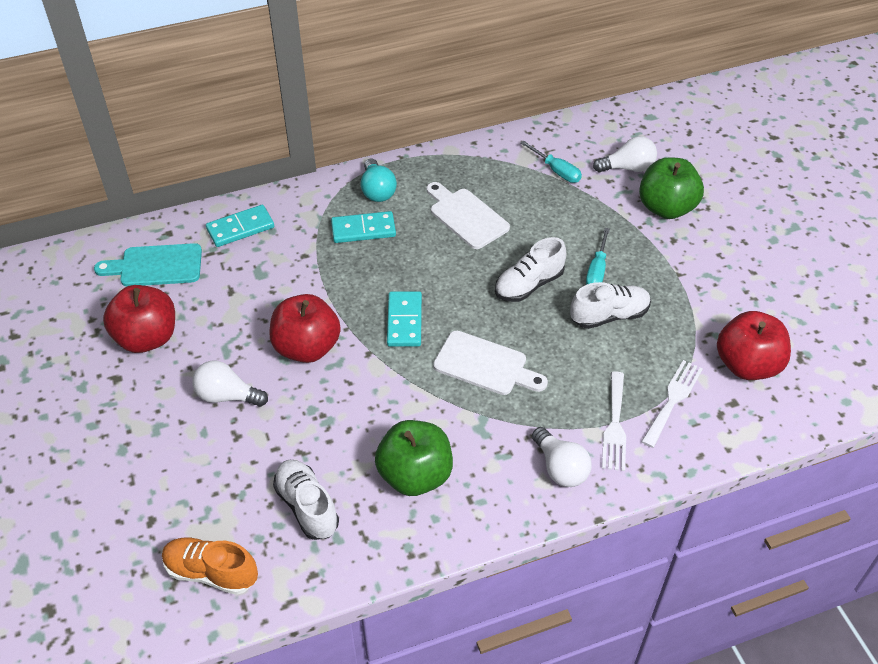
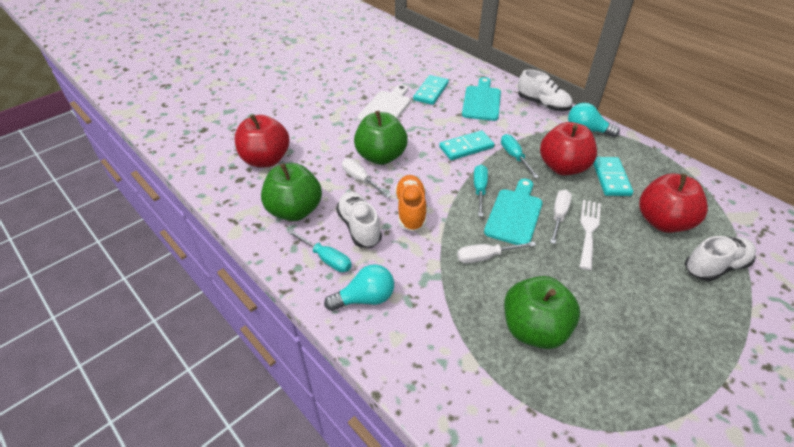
green apple: [375,420,453,496] [639,157,704,219] = 2 -> [261,163,322,221] [354,111,408,165] [504,276,580,349] = 3
turquoise cutting board: [94,243,202,286] = 1 -> [462,77,501,121] [484,178,543,245] = 2
turquoise light bulb: [361,158,397,202] = 1 -> [324,264,394,311] [568,103,620,137] = 2
turquoise screwdriver: [521,141,582,183] [586,228,610,285] = 2 -> [288,230,352,272] [474,165,488,217] [501,134,539,178] = 3
white cutting board: [426,182,510,249] [433,330,548,395] = 2 -> [358,84,411,122] = 1
white fork: [602,371,626,471] [641,360,703,448] = 2 -> [580,200,601,270] = 1
white light bulb: [192,361,268,407] [532,427,592,487] [593,136,657,173] = 3 -> none = 0
white screwdriver: none = 0 -> [342,158,391,198] [457,242,536,264] [550,190,572,244] = 3

